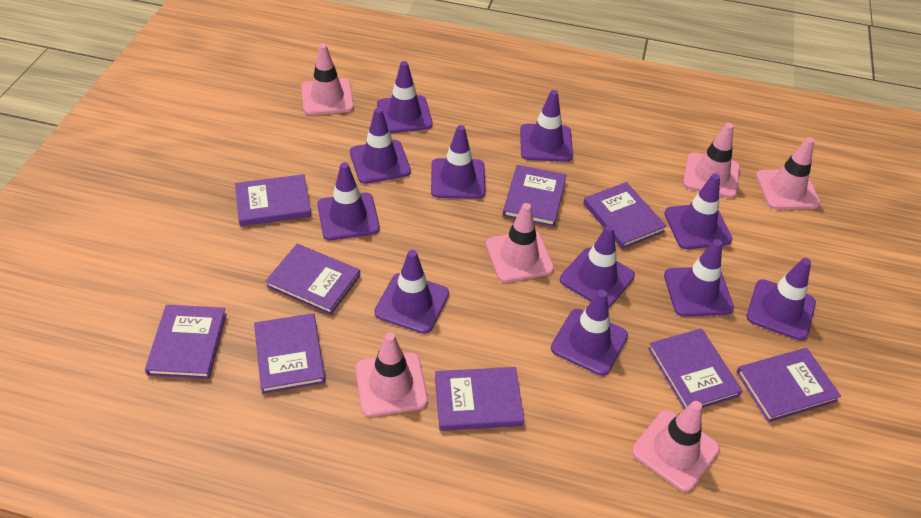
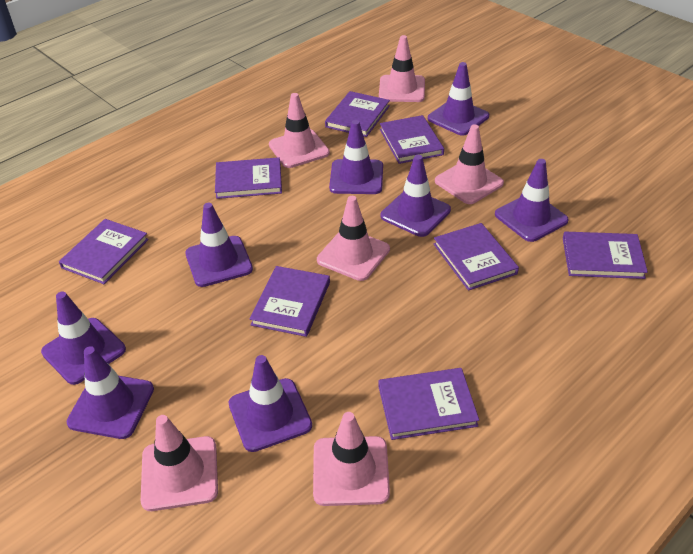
purple book: [145,305,227,379] [235,174,311,226] [254,313,325,394] [265,244,360,315] [435,367,524,431] [503,165,566,227] [583,182,667,249] [648,328,742,409] [736,348,841,422] = 9 -> [59,219,149,284] [215,157,282,199] [250,266,330,337] [325,91,390,137] [378,368,479,440] [380,115,444,164] [434,223,519,291] [563,232,648,279] = 8
purple traffic cone: [317,162,380,240] [350,108,411,184] [374,250,449,334] [377,61,433,133] [431,125,485,199] [520,90,573,162] [551,290,628,376] [560,225,635,308] [664,173,732,249] [664,239,734,317] [747,258,816,341] = 11 -> [41,291,126,385] [66,346,154,439] [185,203,253,287] [229,355,312,452] [329,120,383,194] [381,155,451,237] [428,62,489,136] [495,159,569,242] = 8

